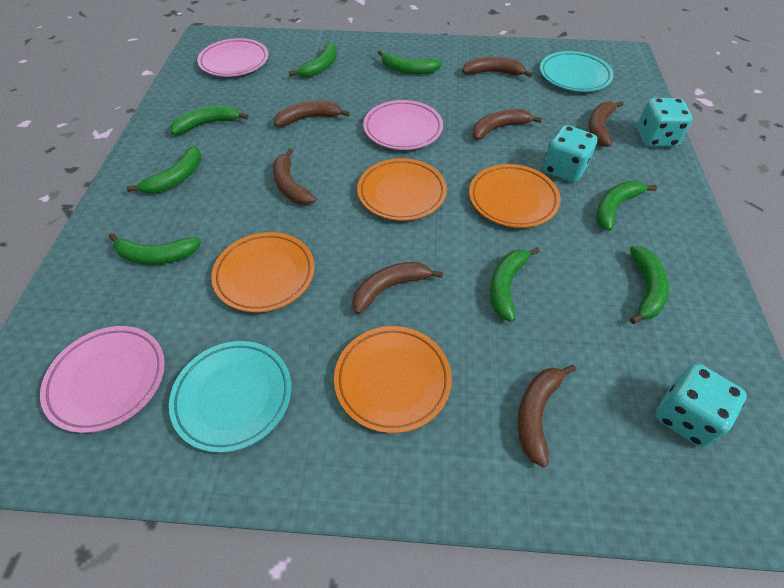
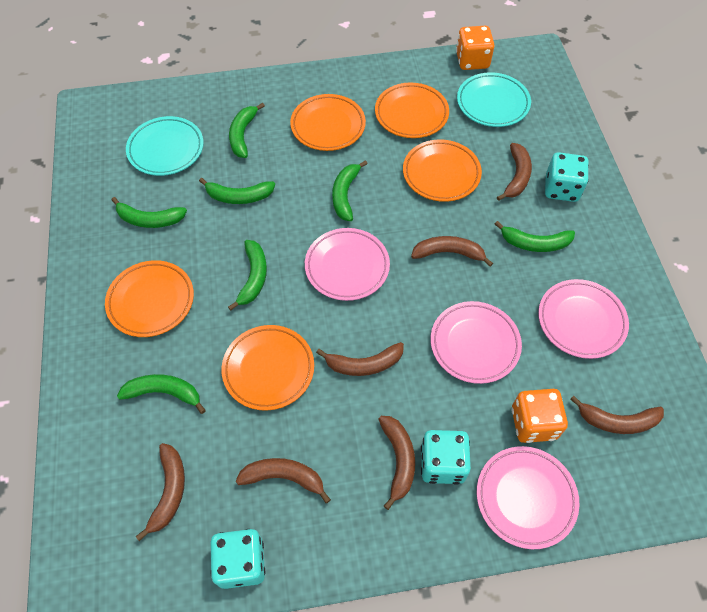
green banana: [109,233,201,265] [126,146,202,193] [171,105,249,135] [289,42,337,77] [378,50,442,74] [490,247,540,322] [596,181,657,231] [630,246,669,324] = 8 -> [112,197,187,228] [117,374,206,414] [199,178,275,204] [228,240,267,311] [229,103,265,158] [332,160,368,221] [495,221,575,252] = 7
orange dice: none = 0 -> [456,26,494,70] [512,389,568,443] = 2
orange plate: [211,232,315,313] [334,326,452,433] [357,158,447,221] [469,164,561,228] = 4 -> [105,260,194,337] [221,325,314,411] [290,94,366,151] [375,83,449,138] [403,139,482,202] = 5
pink plate: [40,326,165,433] [197,38,268,77] [363,100,443,150] = 3 -> [305,228,390,301] [431,301,522,384] [477,446,580,549] [538,279,629,359] = 4

